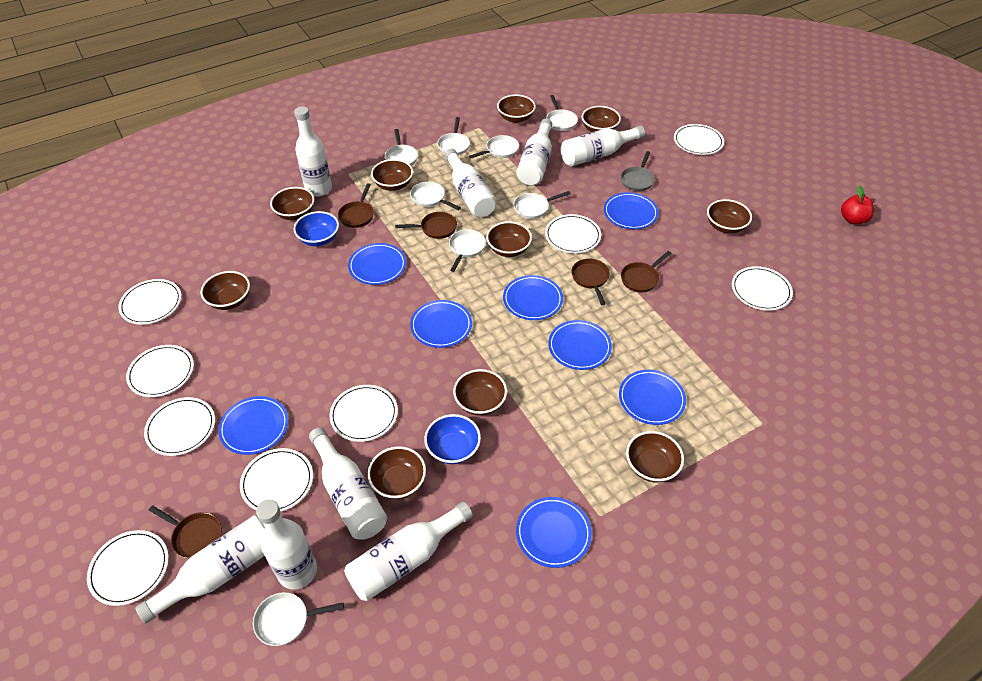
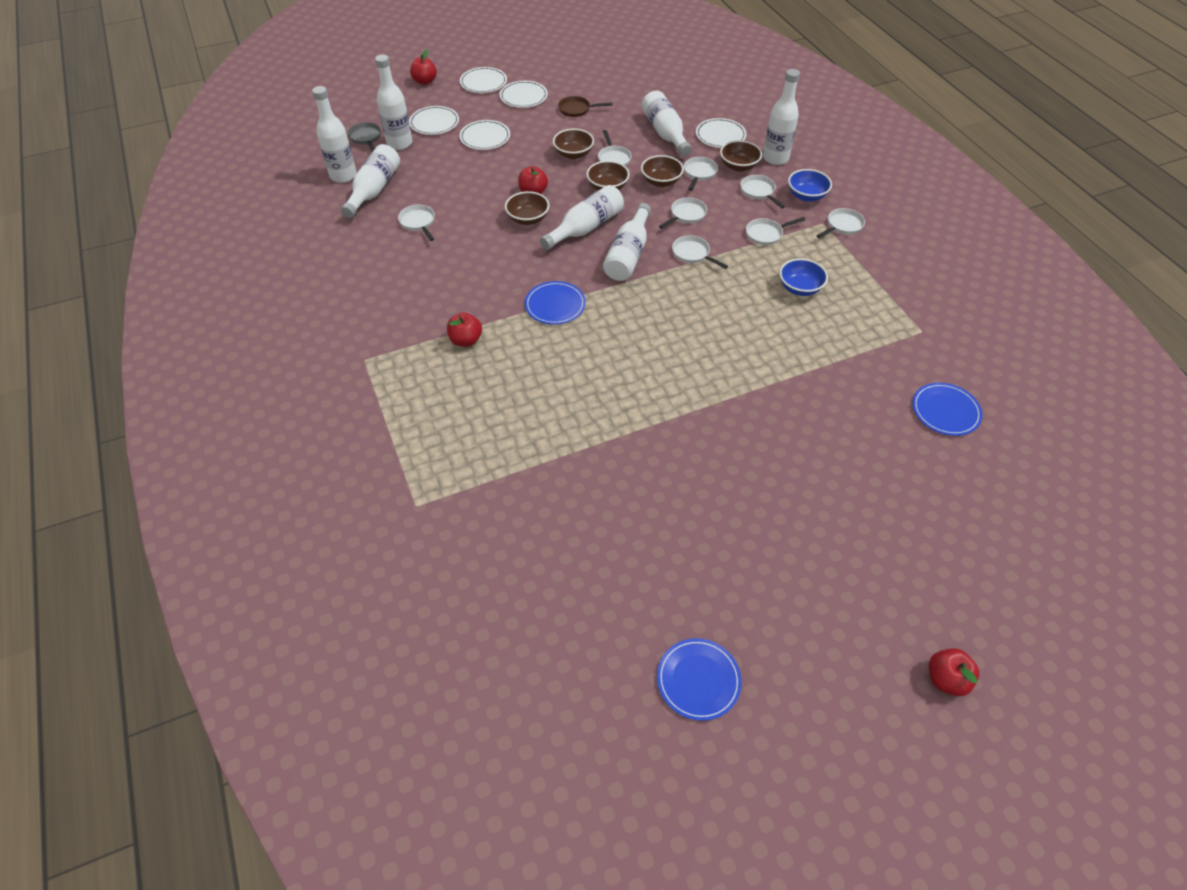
blue plate: [218,396,289,455] [348,243,406,285] [410,300,472,348] [503,275,563,320] [516,497,592,568] [548,320,612,370] [604,192,659,229] [619,370,686,425] = 8 -> [525,281,586,325] [657,638,742,721] [912,383,983,436] = 3
brown bowl: [201,271,250,310] [270,187,314,220] [368,446,426,499] [371,159,413,191] [453,369,507,416] [486,221,532,257] [497,94,536,123] [582,106,621,132] [626,431,684,482] [707,199,752,234] = 10 -> [505,191,549,225] [553,129,594,159] [586,161,630,191] [641,155,684,187] [720,140,762,172] = 5
brown pan: [149,506,222,559] [338,183,374,228] [395,212,457,239] [571,259,610,305] [621,251,671,292] = 5 -> [558,96,612,117] = 1
red apple: [841,186,874,224] = 1 -> [410,49,437,85] [447,312,482,347] [518,166,548,194] [929,648,979,696] = 4
white bottle: [135,515,265,624] [256,500,317,590] [294,106,332,197] [309,427,387,540] [344,501,473,601] [445,149,497,217] [516,119,552,186] [561,126,645,167] = 8 -> [312,86,357,183] [341,144,400,218] [375,55,412,150] [540,185,624,250] [603,203,651,281] [642,91,692,157] [763,69,800,165] = 7
white plate: [87,530,169,606] [118,279,181,325] [126,345,194,397] [144,397,215,456] [240,448,313,512] [330,385,398,442] [545,214,601,253] [674,124,724,155] [732,266,793,311] = 9 -> [409,106,459,135] [460,67,507,93] [460,120,510,150] [500,81,548,108] [696,118,747,148] = 5

